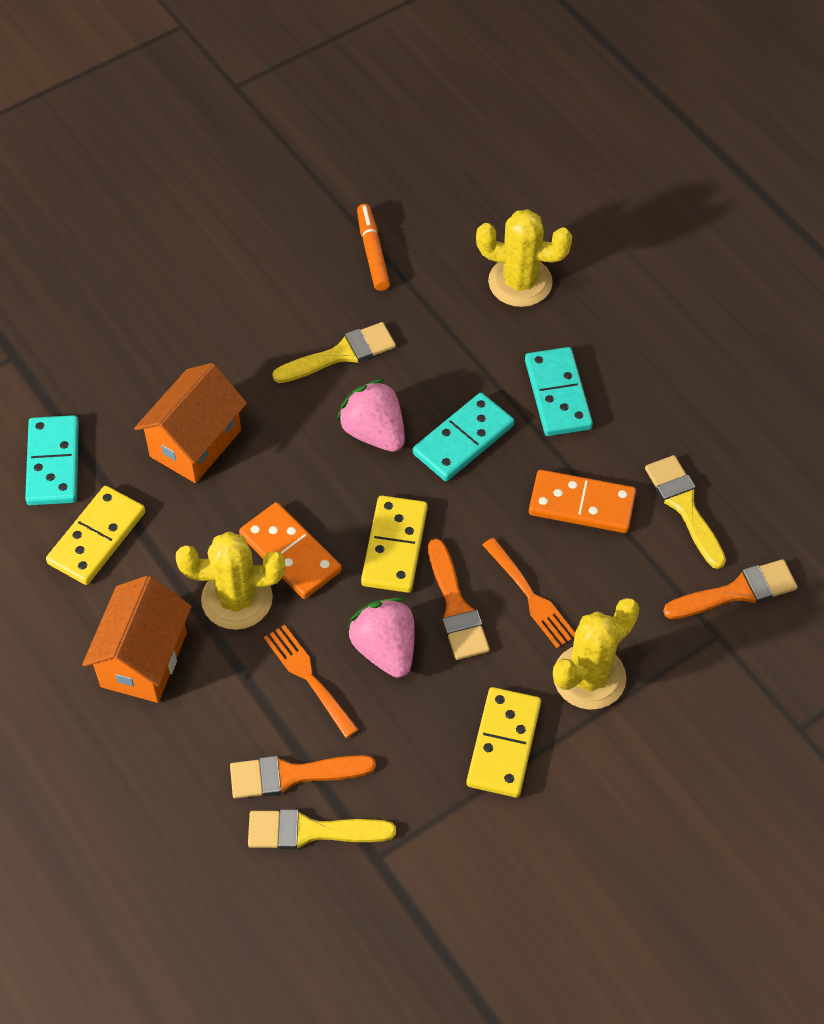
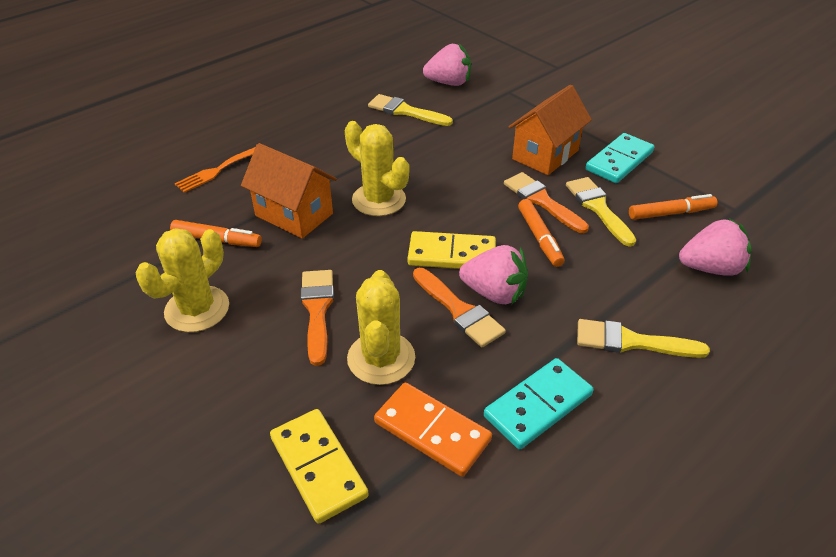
orange domino: [239,502,342,599] [529,470,636,533] = 2 -> [374,383,492,477] = 1
orange fork: [264,625,359,738] [483,538,575,648] = 2 -> [175,147,255,193] = 1
orange marker: [357,204,390,291] = 1 -> [170,220,262,247] [518,199,565,267] [629,194,717,220] = 3
pink strawberry: [336,379,405,452] [346,598,415,678] = 2 -> [423,44,471,86] [459,245,528,305] [679,218,751,276] = 3
turquoise domino: [25,415,79,505] [413,393,514,481] [525,347,593,436] = 3 -> [484,358,593,450] [585,133,654,183] = 2
yellow domino: [46,486,145,585] [361,495,428,593] [467,687,541,798] = 3 -> [270,409,369,524] [408,231,496,269] = 2

